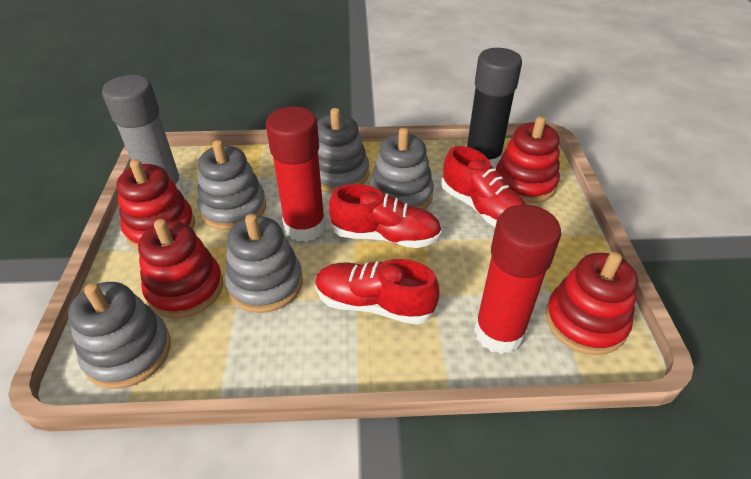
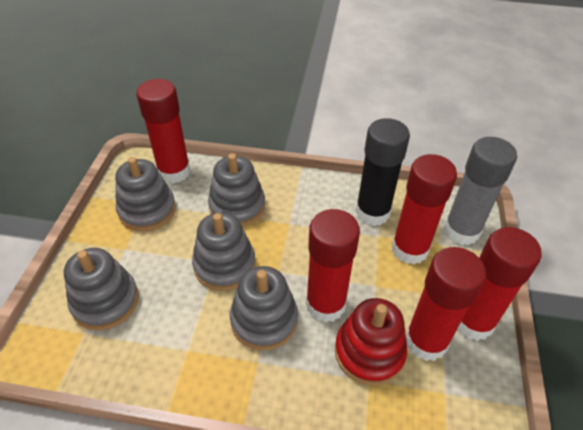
red glue stick: [266,106,326,242] [474,204,561,354] = 2 -> [136,79,191,183] [306,209,360,323] [392,154,457,265] [406,247,486,361] [457,227,542,341] = 5
red shoe: [315,259,440,325] [329,184,442,248] [441,146,525,227] = 3 -> none = 0
red stacking toy: [116,159,195,249] [138,219,223,318] [496,116,560,203] [545,252,638,355] = 4 -> [335,298,407,386] = 1

